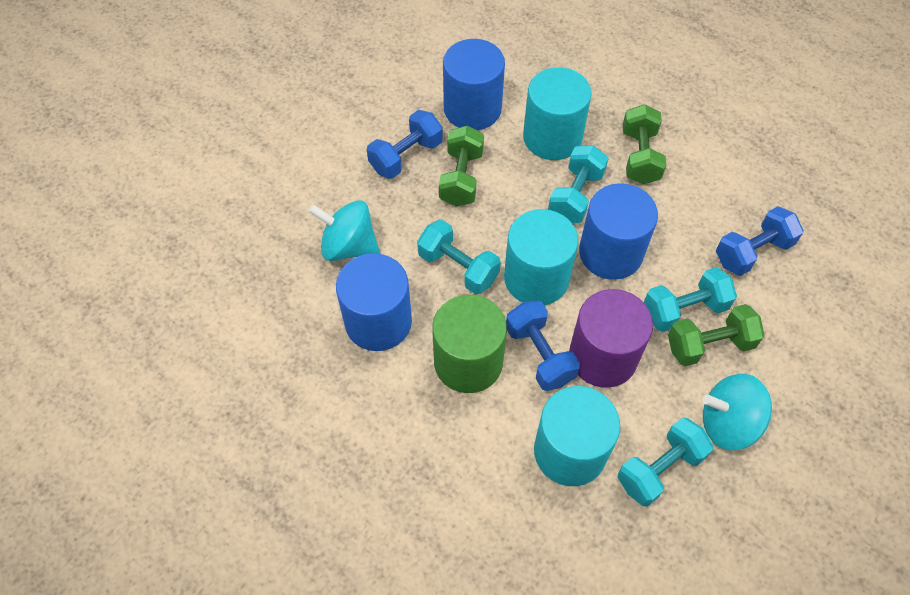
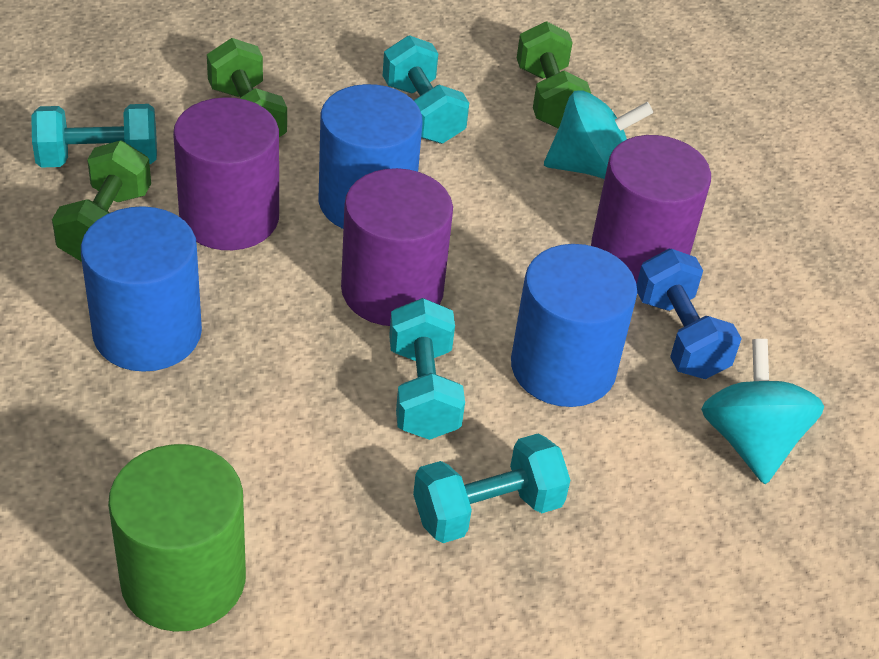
blue dumbbell: [367,110,443,179] [506,300,580,391] [716,206,803,276] = 3 -> [637,249,742,379] = 1
purple cylinder: [569,289,653,388] = 1 -> [173,97,279,250] [341,168,453,326] [591,135,711,285] = 3
turquoise cylinder: [504,209,578,306] [523,67,592,160] [534,386,620,486] = 3 -> none = 0

